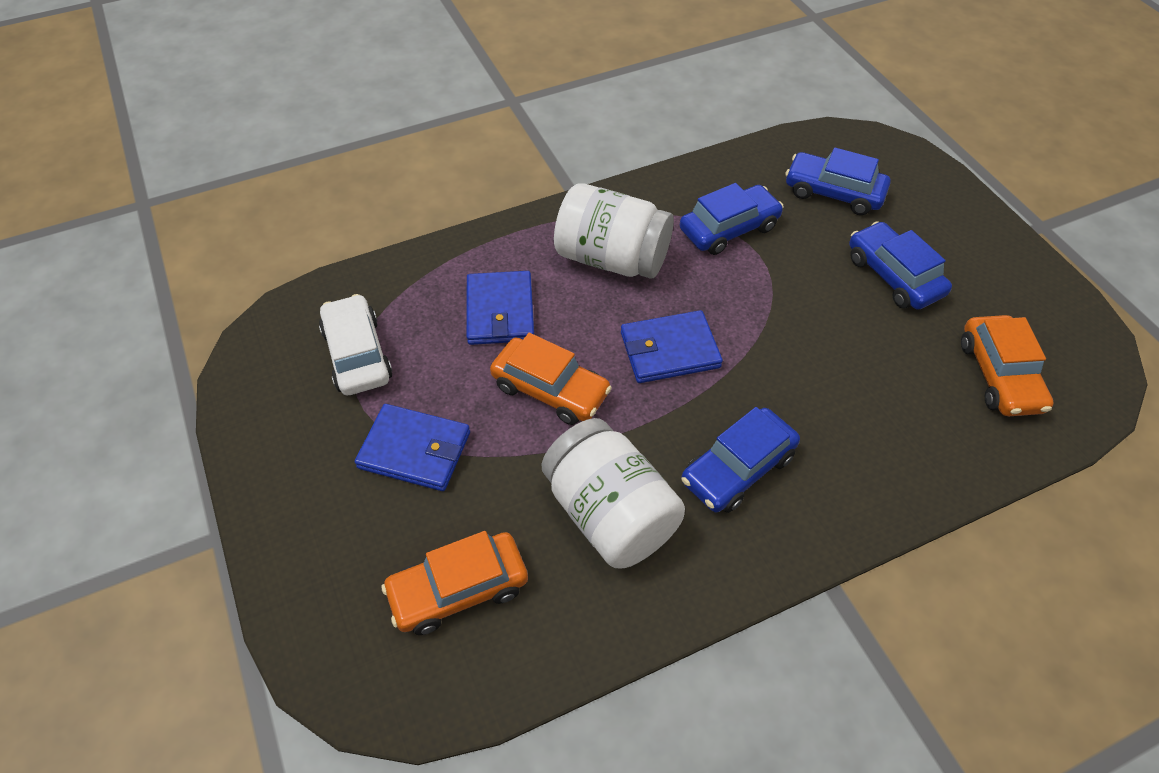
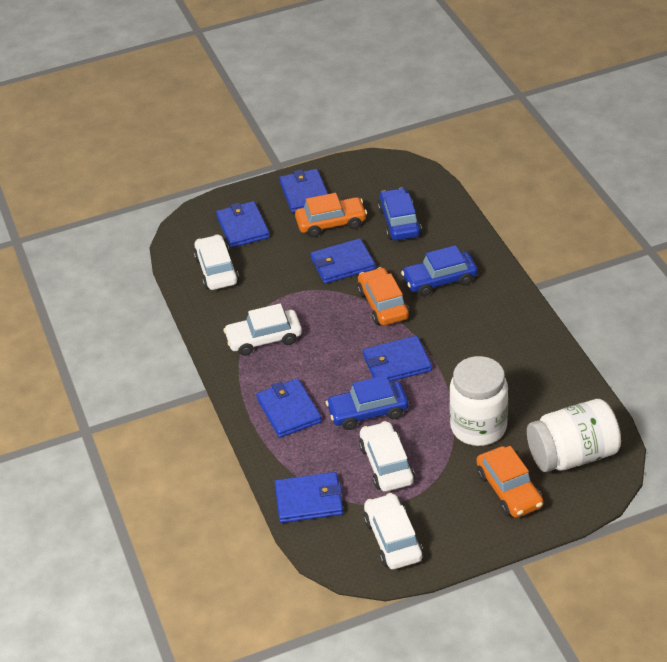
blue car: [680,183,784,255] [681,407,800,513] [785,148,890,215] [849,221,952,310] = 4 -> [326,375,409,430] [378,188,422,241] [401,245,478,296] = 3
blue wallet: [355,404,470,491] [467,271,534,345] [621,310,723,383] = 3 -> [216,201,270,248] [256,378,322,438] [275,472,343,523] [279,169,328,213] [310,238,375,284] [363,336,432,382] = 6
white car: [319,294,392,395] = 1 -> [194,234,239,290] [223,303,302,356] [359,421,415,492] [364,493,423,569] = 4

